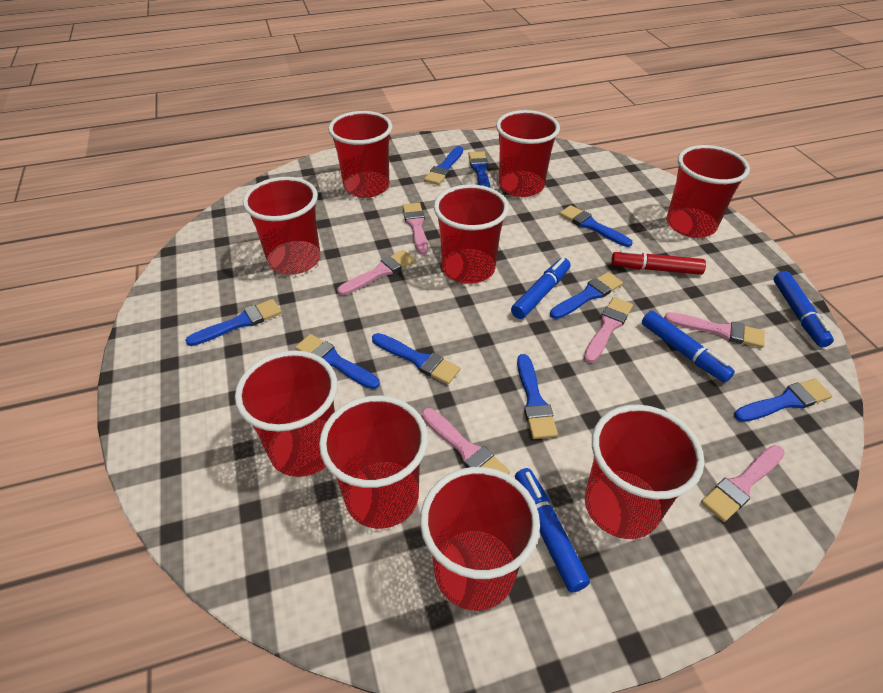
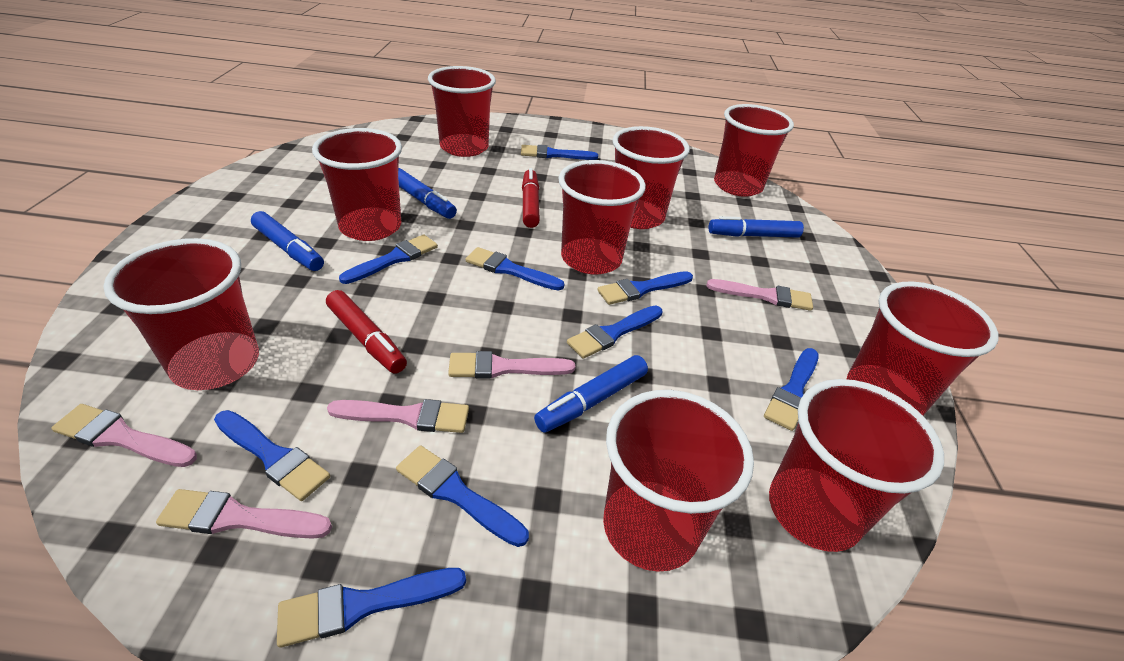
pink brush: [337,250,415,295] [402,203,428,255] [422,408,510,474] [584,297,633,363] [664,312,765,348] [701,445,785,522] = 6 -> [51,404,197,467] [156,489,332,539] [327,399,469,433] [448,351,575,378] [707,279,813,311] = 5
red marker: [611,250,706,275] = 1 -> [326,290,407,374] [522,168,540,228] = 2

